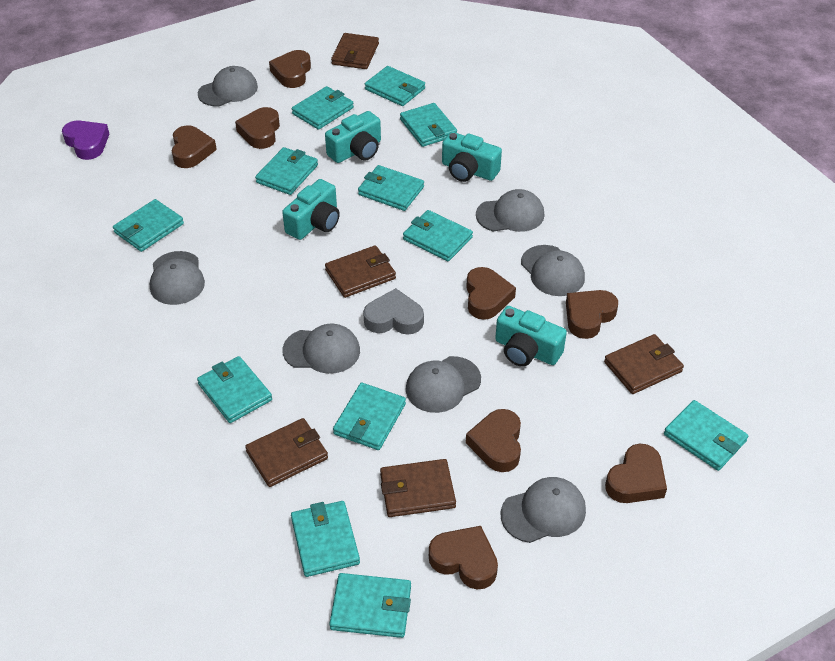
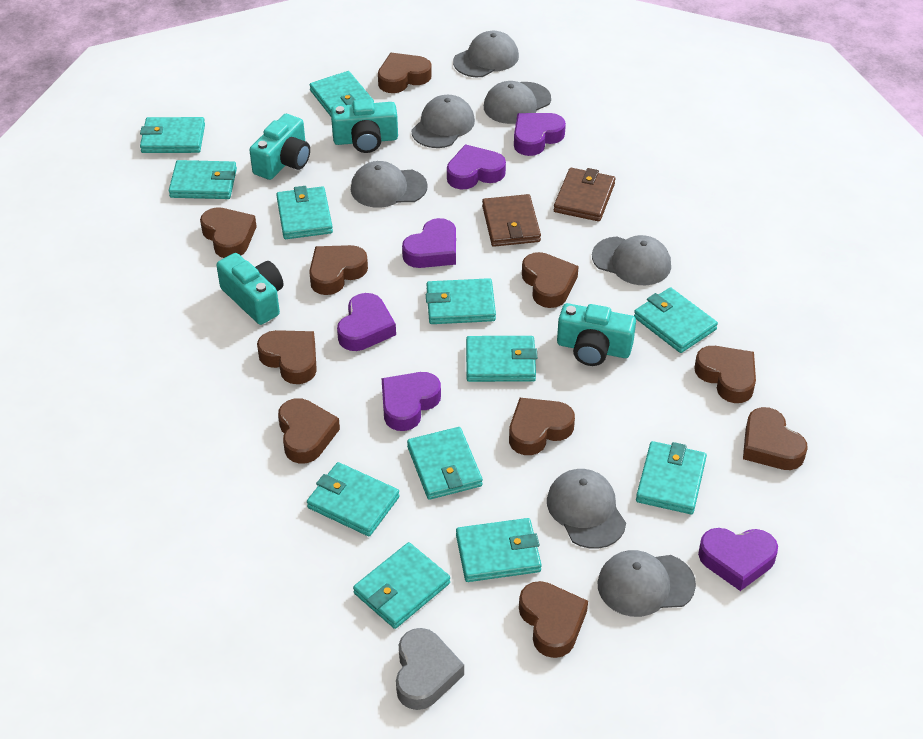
brown heart: [172,125,217,168] [235,107,280,149] [269,50,311,88] [429,526,498,589] [466,267,516,320] [466,409,521,472] [566,290,618,339] [605,443,667,503] = 8 -> [200,207,257,258] [257,330,317,384] [278,398,340,464] [309,245,368,295] [378,53,432,93] [509,398,575,455] [519,581,588,658] [522,252,579,308] [694,346,756,403] [743,407,808,470] = 10
brown wallet: [245,418,328,487] [325,245,396,298] [331,33,379,69] [380,459,456,517] [604,334,684,394] = 5 -> [482,194,541,247] [554,168,615,221] = 2
purple heart: [62,120,109,160] = 1 -> [337,293,396,351] [382,372,441,431] [402,218,456,268] [447,144,506,190] [514,113,566,156] [698,528,778,591] = 6

